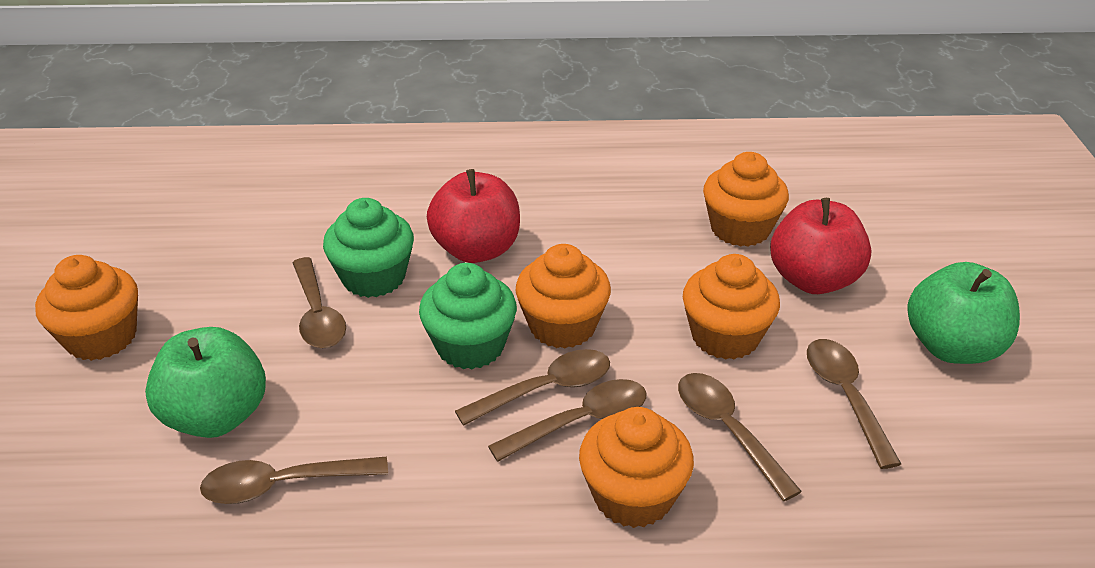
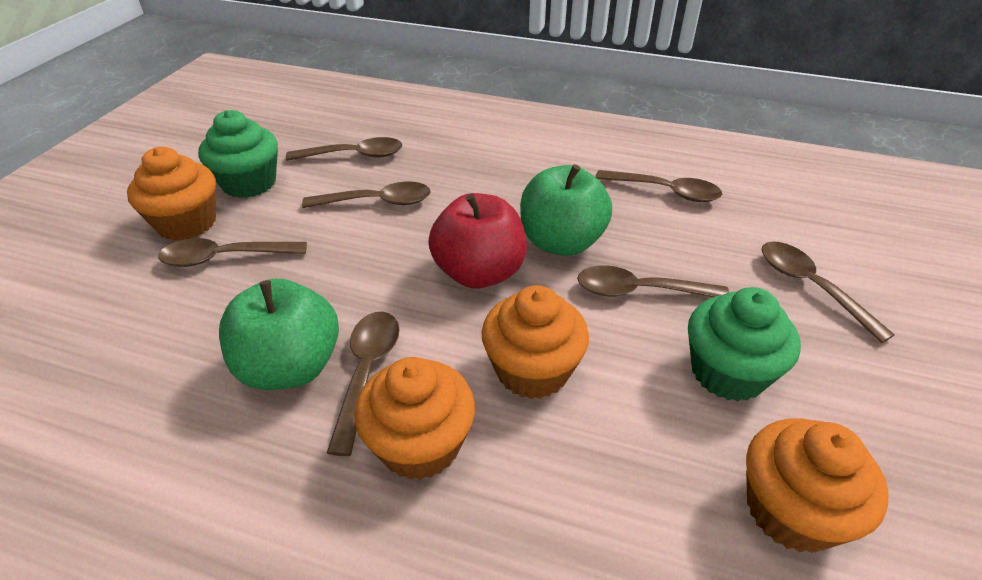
brown spoon: [200,457,388,504] [293,257,346,348] [455,349,610,426] [488,379,647,462] [678,373,802,501] [807,339,901,469] = 6 -> [158,238,307,267] [286,137,402,161] [302,182,431,208] [327,311,400,456] [577,265,729,297] [595,170,722,202] [762,241,895,343] = 7
orange cupcake: [35,255,138,361] [516,244,611,349] [579,407,694,528] [683,254,780,360] [703,152,789,247] = 5 -> [127,147,216,240] [354,357,475,480] [481,285,589,399] [746,418,889,553] = 4
red apple: [427,169,520,263] [770,198,871,294] = 2 -> [428,193,527,289] = 1

